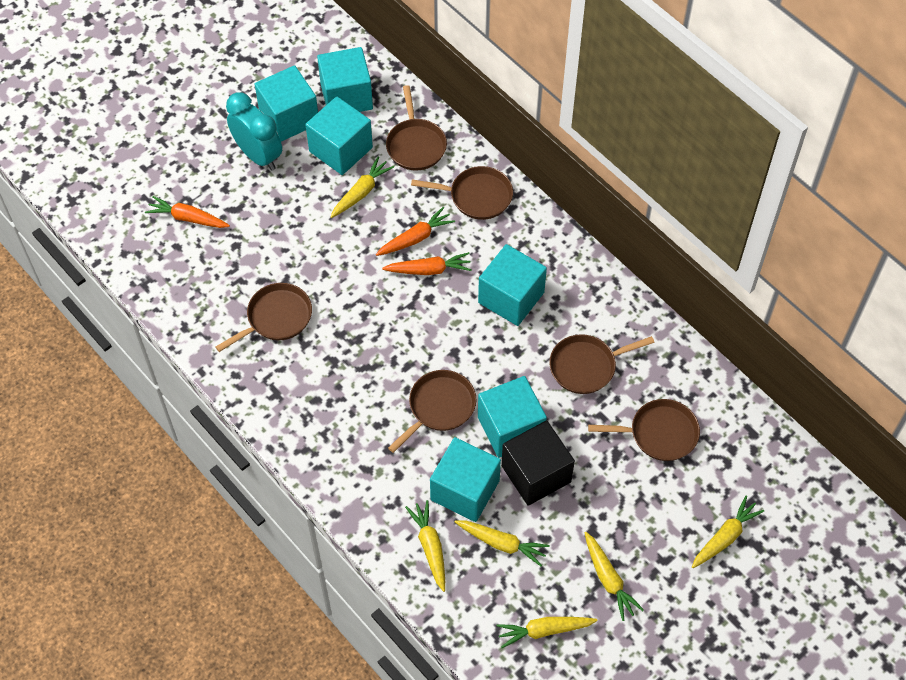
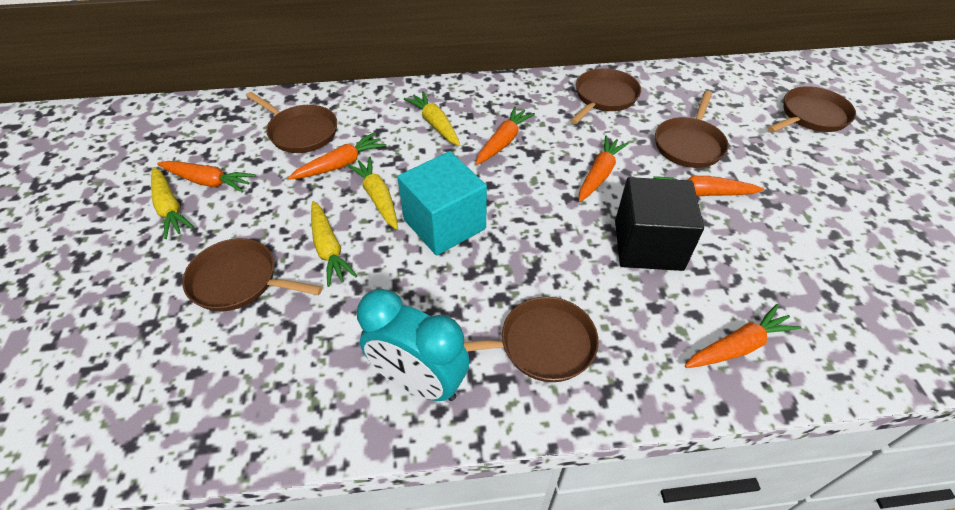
orange carrot: [145,196,230,228] [376,207,455,256] [382,252,471,275] = 3 -> [157,161,256,193] [288,132,386,180] [476,106,535,165] [579,136,629,202] [653,176,764,197] [685,304,801,368] = 6
turquoise cube: [255,65,318,142] [305,96,373,175] [317,47,373,112] [430,437,501,522] [478,244,547,326] [478,376,547,458] = 6 -> [397,151,487,256] = 1
yellow carrot: [330,156,394,218] [405,500,445,592] [455,520,550,566] [496,617,598,648] [584,532,644,621] [692,496,765,568] = 6 -> [151,167,194,239] [311,201,357,287] [347,157,398,229] [404,91,460,146] = 4

